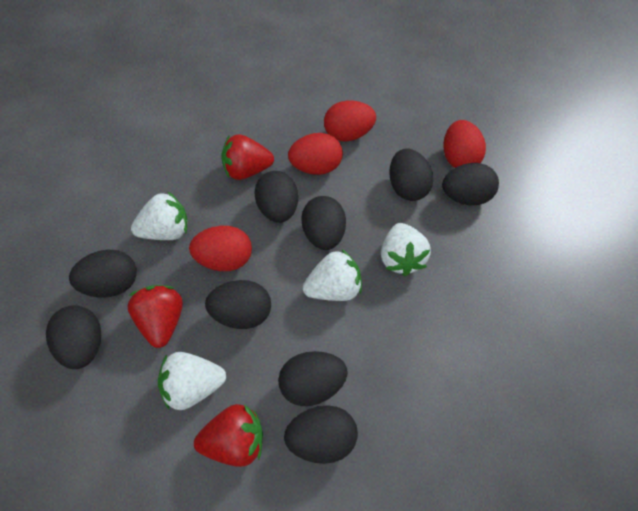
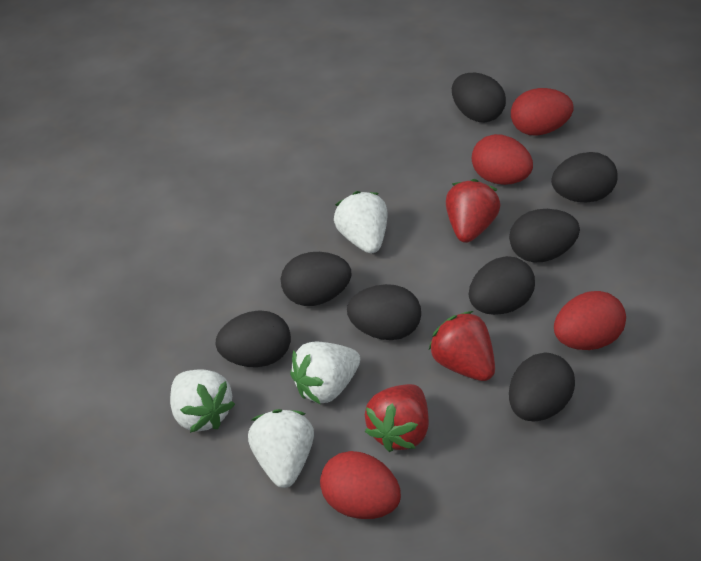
black egg: [46,305,101,369] [69,250,137,297] [205,280,271,329] [254,171,298,223] [278,351,348,406] [284,405,358,464] [301,196,346,250] [389,148,433,201] [442,163,499,205] = 9 -> [215,310,291,367] [281,252,351,306] [347,284,421,340] [452,72,506,122] [469,256,535,315] [509,209,580,262] [509,353,575,421] [551,152,618,202] = 8

